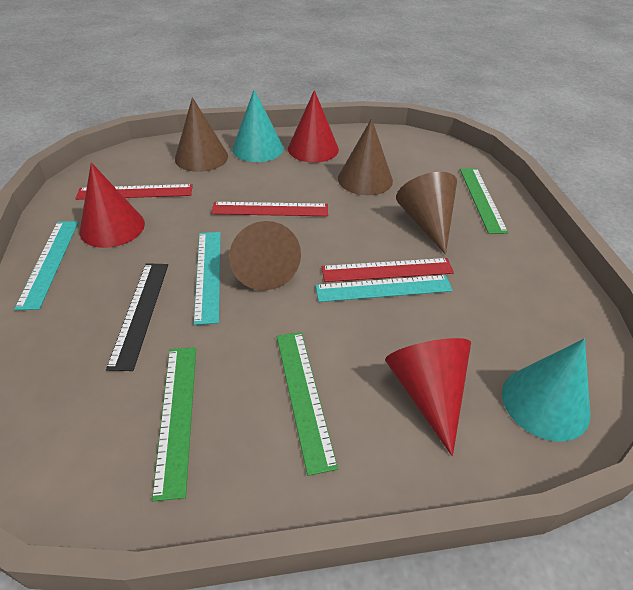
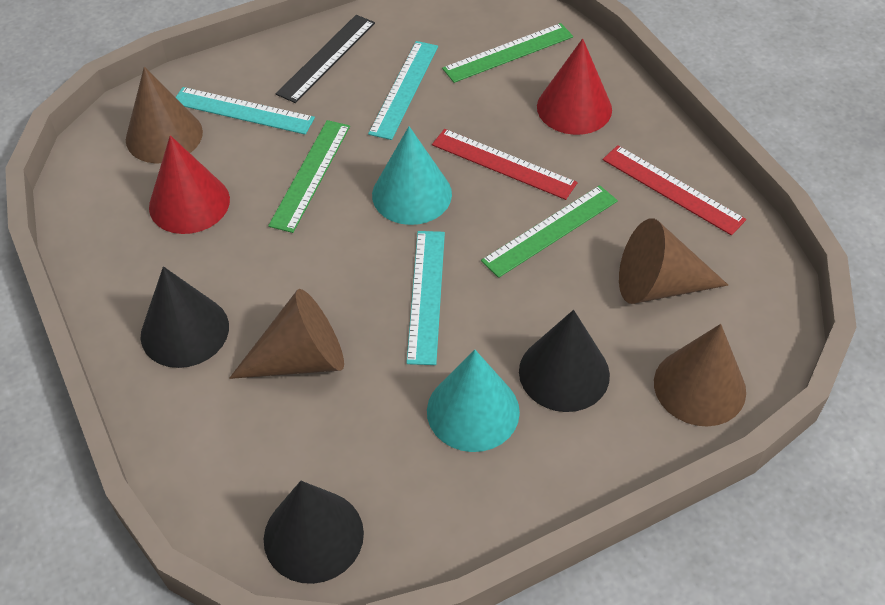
black cone: none = 0 -> [141,266,229,368] [264,481,364,584] [519,310,610,412] = 3
red cone: [80,162,145,248] [288,90,339,163] [385,338,471,456] = 3 -> [149,135,230,234] [537,38,612,135] = 2
red ruler: [75,184,193,200] [211,202,328,216] [322,258,454,282] = 3 -> [432,129,578,200] [603,145,746,236] = 2

